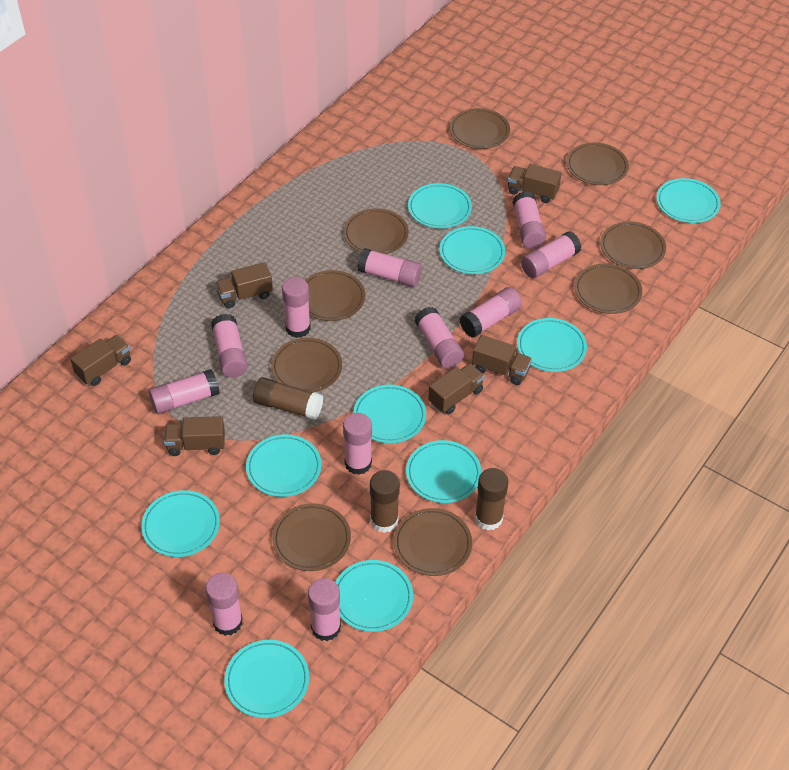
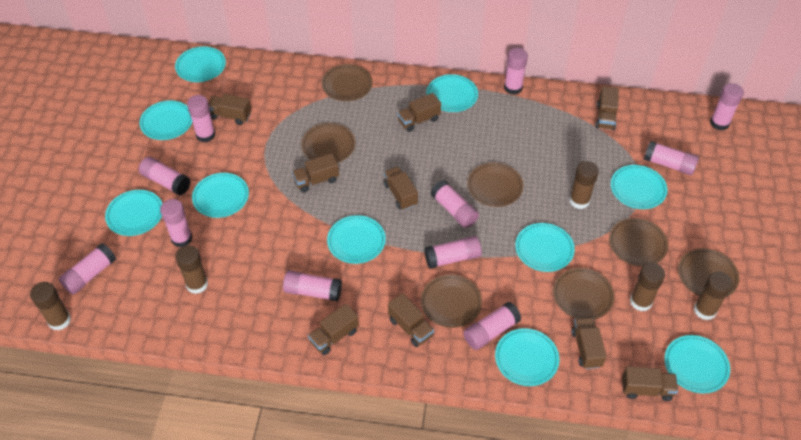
brown glue stick: [253,377,323,420] [370,470,400,533] [475,468,508,530] = 3 -> [30,282,71,331] [175,245,208,294] [569,161,599,209] [630,263,665,311] [694,271,733,320] = 5
brown plate: [271,338,342,392] [272,504,351,571] [305,270,365,321] [344,208,409,254] [394,508,472,576] [450,108,510,149] [566,143,629,185] [575,264,642,314] [600,222,666,269] = 9 -> [301,123,355,163] [321,64,373,101] [421,275,482,328] [467,163,523,207] [553,268,614,320] [609,218,668,267] [678,248,739,297] = 7
brown truck: [70,335,131,386] [164,416,225,456] [215,262,273,309] [428,363,485,414] [472,335,532,385] [508,164,561,203] = 6 -> [208,94,251,125] [292,153,339,193] [308,304,359,355] [384,166,418,210] [388,293,434,347] [397,93,441,132] [571,317,607,369] [596,86,619,130] [622,366,678,401] = 9

